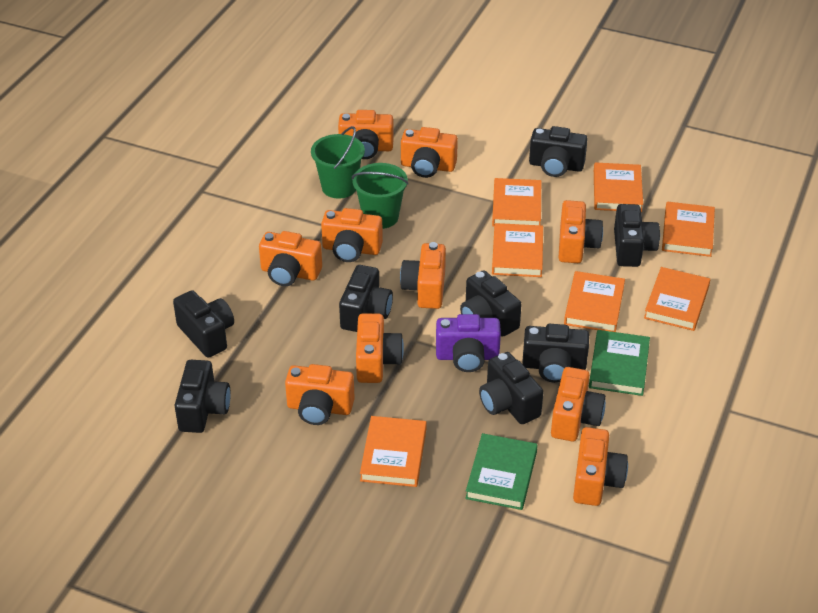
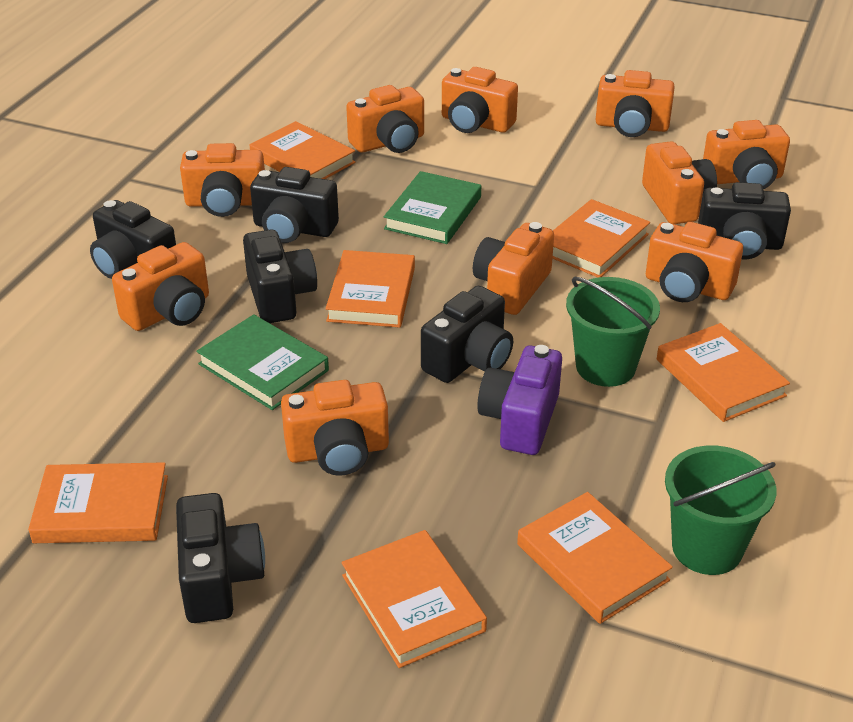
black camera: [173,290,234,358] [175,360,231,433] [339,265,393,332] [460,270,522,337] [479,352,543,424] [522,324,589,383] [529,126,588,177] [614,204,660,267] = 8 -> [90,200,176,279] [176,493,265,623] [243,229,317,323] [250,167,339,243] [421,286,513,383] [698,182,791,260] = 6

